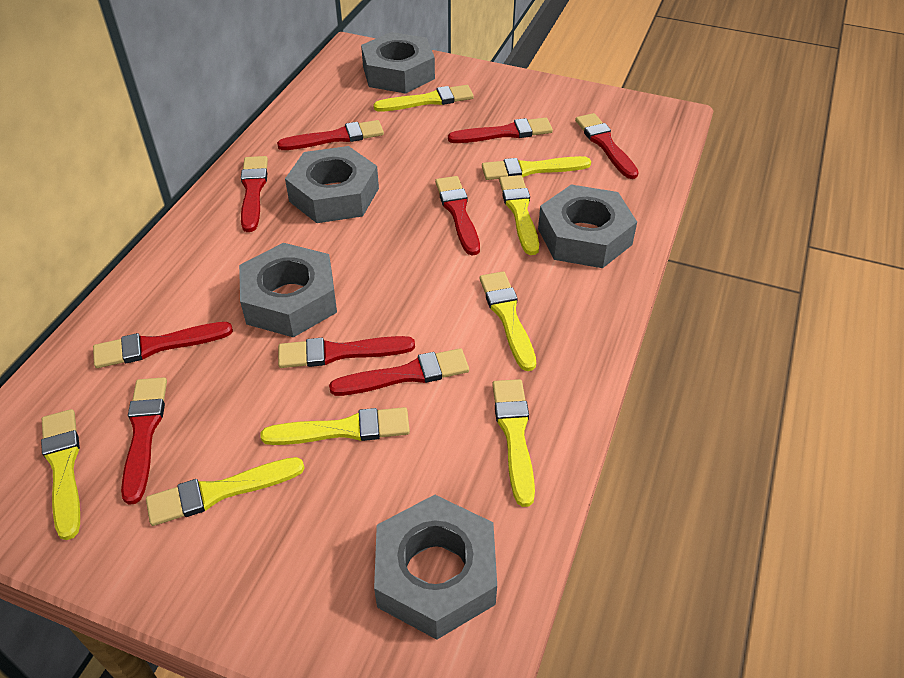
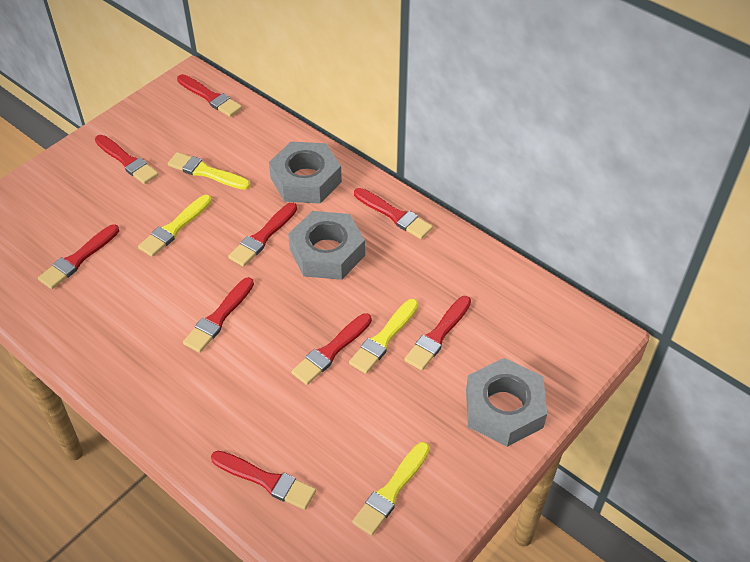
grey nut: [239,243,337,338] [285,146,379,223] [361,32,435,94] [374,495,497,640] [538,185,637,268] = 5 -> [269,142,342,204] [288,211,365,280] [466,358,547,447] = 3
yellow brush: [41,409,80,540] [146,457,305,526] [260,407,410,445] [373,85,474,112] [480,271,536,371] [482,156,591,180] [492,379,535,507] [499,175,539,255] = 8 -> [138,195,212,257] [168,152,250,190] [349,299,418,374] [352,442,430,536] = 4

